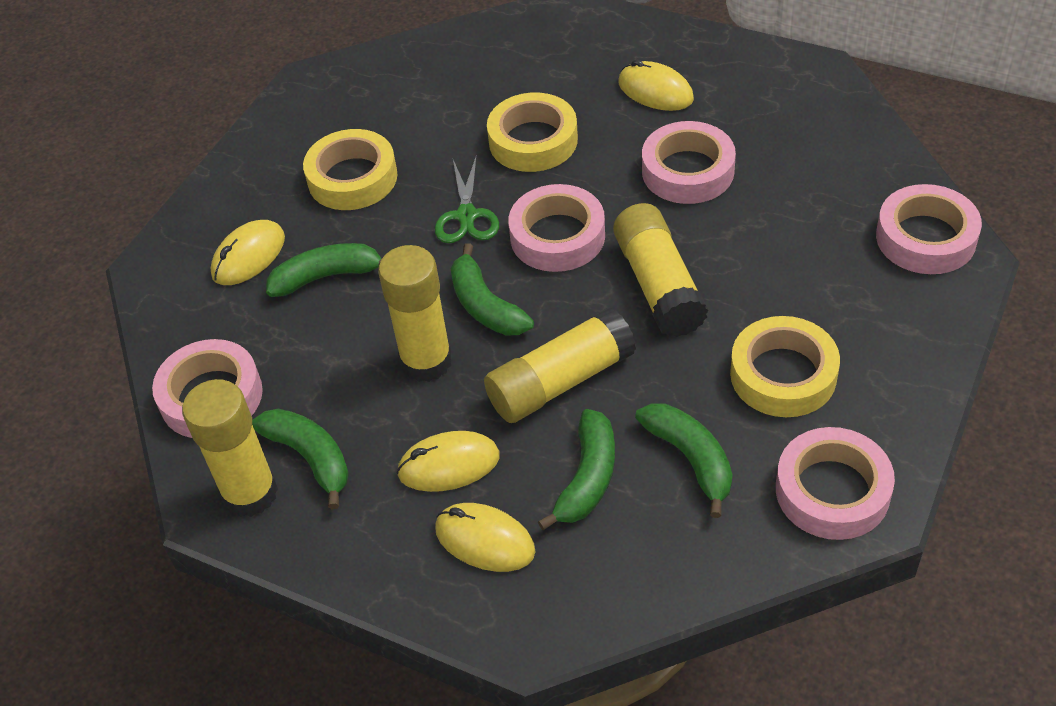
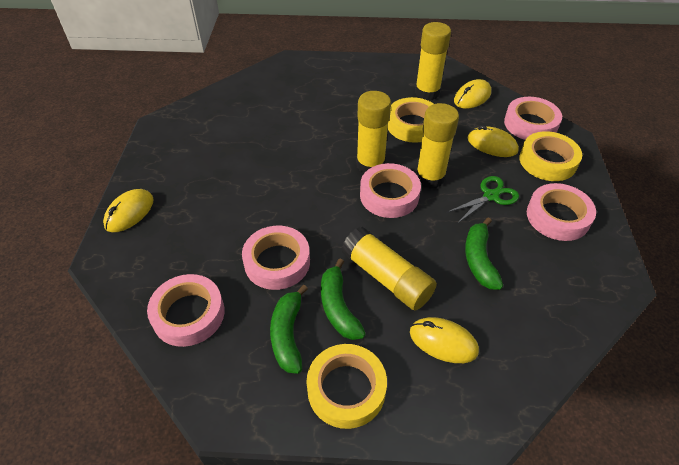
green banana: [252,409,349,509] [266,243,382,297] [451,243,534,336] [538,409,615,530] [635,403,732,518] = 5 -> [270,285,308,374] [321,258,366,340] [465,217,503,290] = 3

